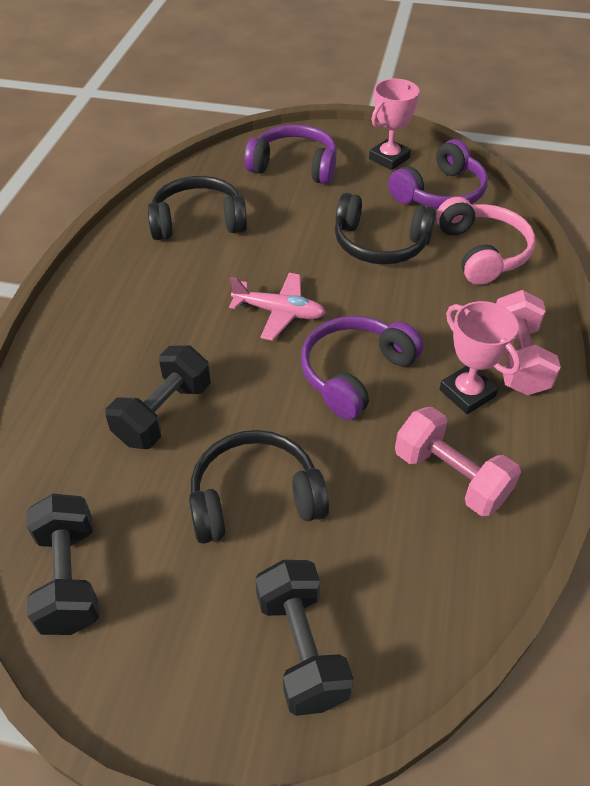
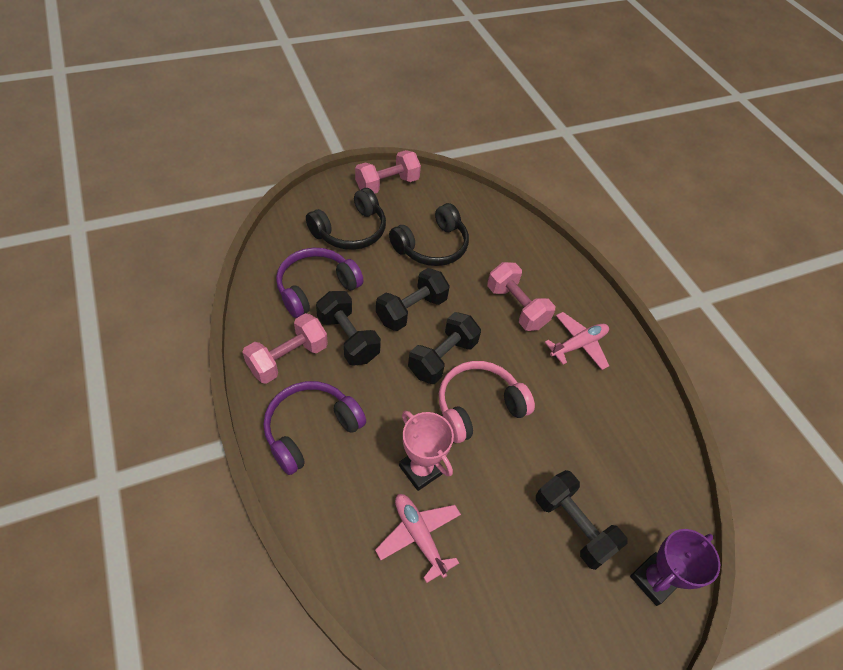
black dumbbell: [27,493,99,635] [105,345,211,449] [255,560,354,716] = 3 -> [316,291,381,366] [376,268,450,331] [408,312,481,384] [536,470,628,570] = 4
black headphones: [148,176,247,240] [189,430,329,544] [335,193,436,265] = 3 -> [306,188,386,250] [389,203,469,266] = 2
pink dumbbell: [395,407,521,516] [496,290,561,395] = 2 -> [243,313,328,384] [355,150,421,193] [487,262,555,331] = 3
pink plane: [229,273,326,341] = 1 -> [375,494,461,583] [545,312,609,370] = 2
pink trophy: [369,79,419,170] [439,301,521,414] = 2 -> [399,411,454,491] = 1
purple headphones: [244,125,337,184] [301,316,424,420] [389,139,488,208] = 3 -> [263,381,366,475] [276,248,364,318] = 2
purple trophy: none = 0 -> [630,529,720,606] = 1

